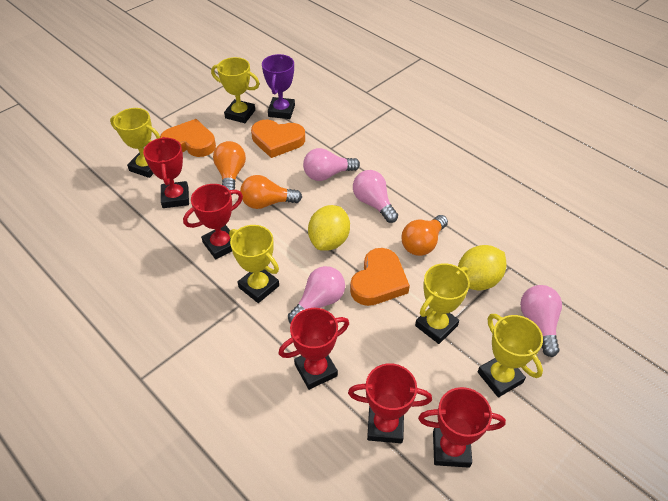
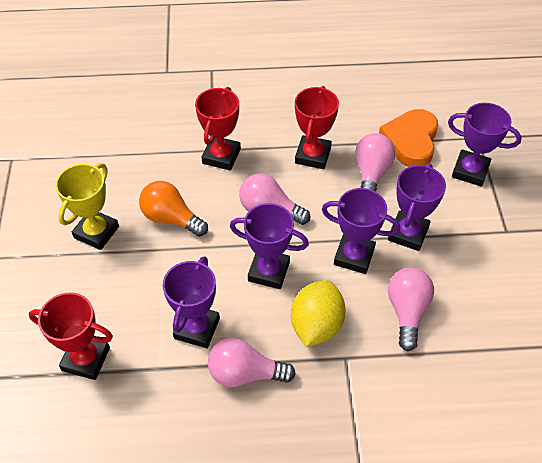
orange heart: [160,119,216,157] [251,120,305,158] [350,248,410,306] = 3 -> [379,109,438,167] = 1
orange light bulb: [213,141,246,195] [240,175,302,209] [401,215,448,256] = 3 -> [139,181,208,237] = 1
purple trophy: [262,54,295,119] = 1 -> [162,256,220,348] [230,203,309,289] [322,188,400,274] [388,164,446,251] [448,103,522,187] = 5
red trophy: [143,137,189,208] [183,184,243,259] [279,308,349,390] [348,363,432,443] [418,387,506,468] = 5 -> [29,292,113,380] [195,87,241,171] [295,86,339,169] = 3
yellow lemon: [308,205,350,251] [458,245,506,291] = 2 -> [291,280,346,347] = 1
yellow trophy: [110,108,160,178] [211,57,260,123] [229,225,279,303] [415,263,470,344] [478,314,543,397] = 5 -> [55,163,119,250] = 1

